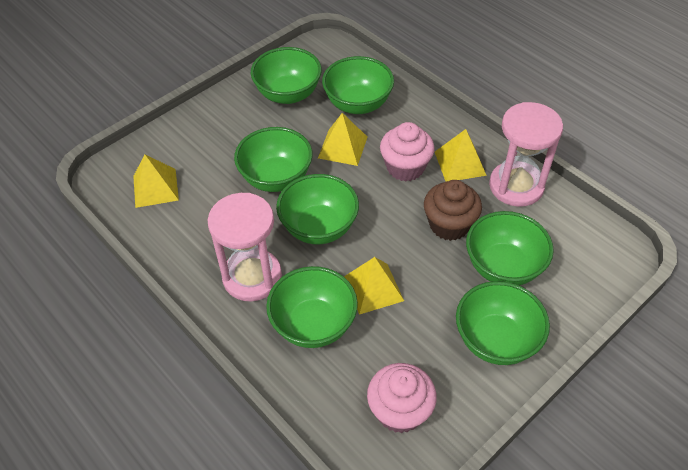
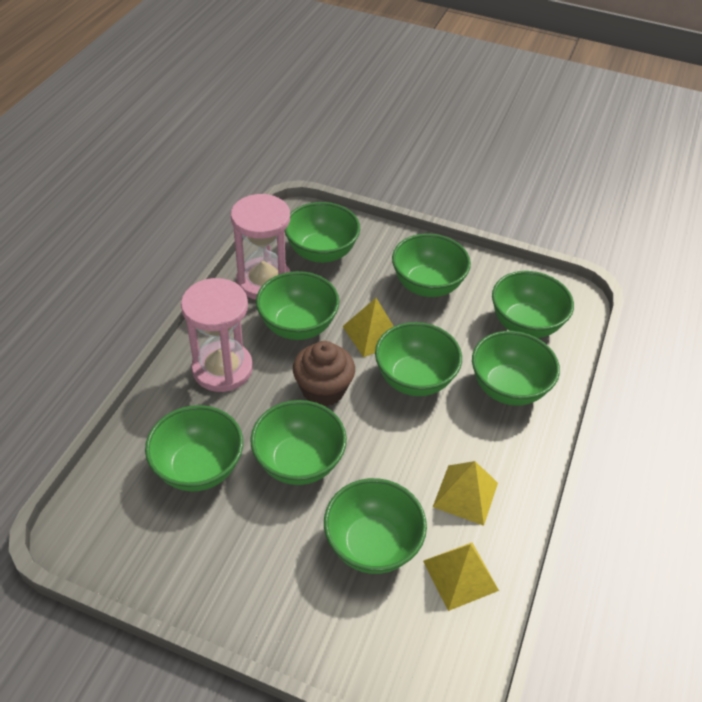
green bowl: [234,127,312,192] [251,47,322,104] [266,266,358,348] [276,174,359,244] [322,56,394,114] [456,281,550,365] [466,211,554,285] = 7 -> [145,405,243,491] [250,400,347,485] [256,271,339,340] [285,202,360,263] [324,478,427,574] [375,322,462,396] [392,233,471,297] [472,331,560,406] [492,271,574,338] = 9
pink cupcake: [367,363,437,433] [380,122,435,181] = 2 -> none = 0
yellow pyramid: [133,154,179,208] [318,113,367,166] [344,257,404,315] [435,129,487,181] = 4 -> [342,298,394,357] [423,543,499,611] [433,461,498,526] = 3

